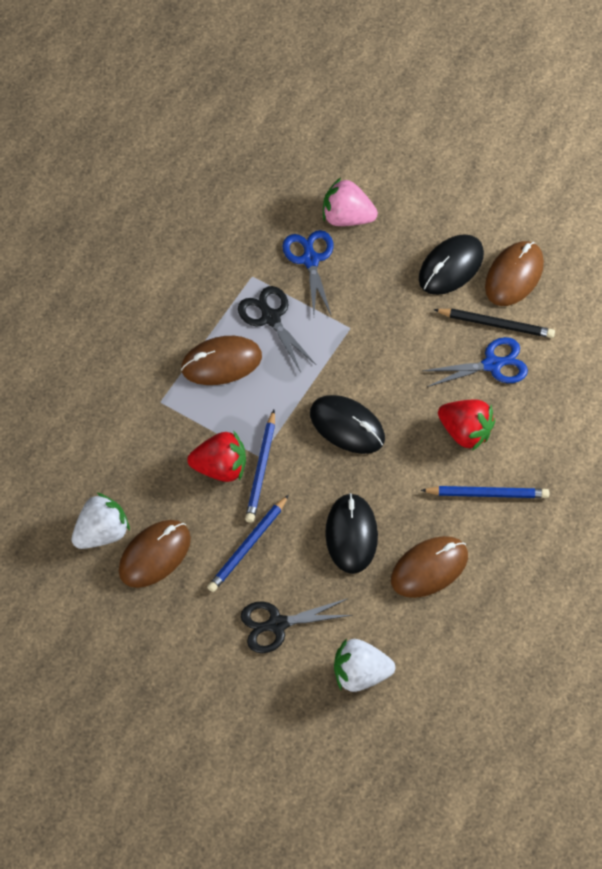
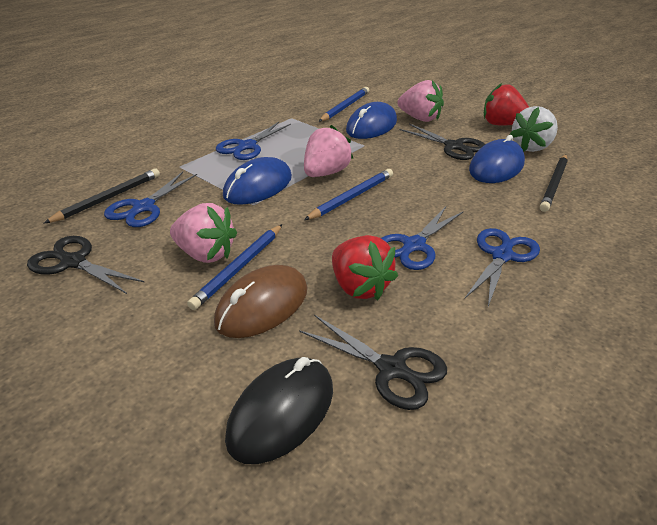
black mouse: [310,395,385,454] [325,493,378,574] [419,234,484,295] = 3 -> [225,357,333,464] = 1
black pencil: [433,308,555,338] = 1 -> [43,168,160,224] [540,154,568,212] = 2
black scissors: [238,286,316,372] [241,598,353,653] = 2 -> [27,236,144,294] [299,315,447,410] [399,124,486,160] = 3
blue mouse: none = 0 -> [223,157,292,205] [346,102,397,139] [469,135,525,183] = 3
blue scissors: [283,230,333,317] [422,337,528,387] = 2 -> [104,172,197,227] [216,122,291,160] [381,207,464,270] [465,228,540,306] = 4
brown mouse: [119,520,191,588] [181,336,262,385] [391,536,468,598] [485,241,544,306] = 4 -> [214,265,308,338] = 1
pink strawberry: [323,178,378,226] = 1 -> [170,203,237,263] [304,125,353,177] [398,80,444,122] = 3
white strawberry: [71,492,130,549] [334,638,395,692] = 2 -> [510,106,558,152] = 1

